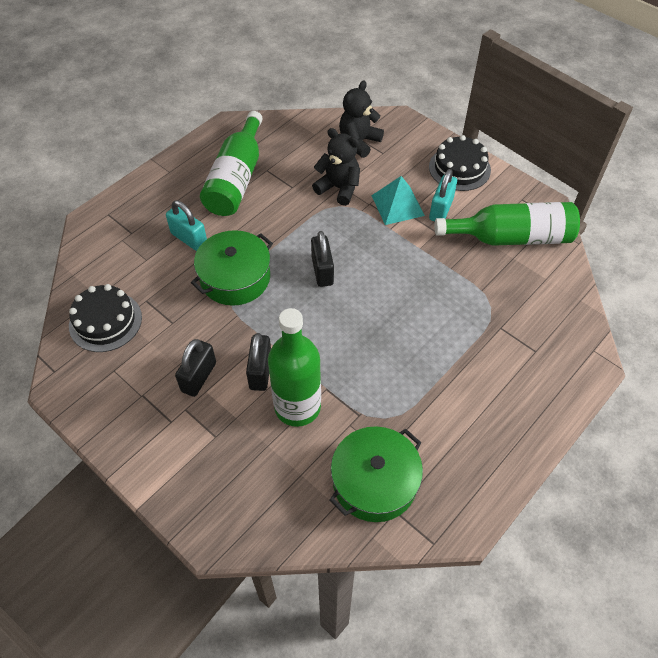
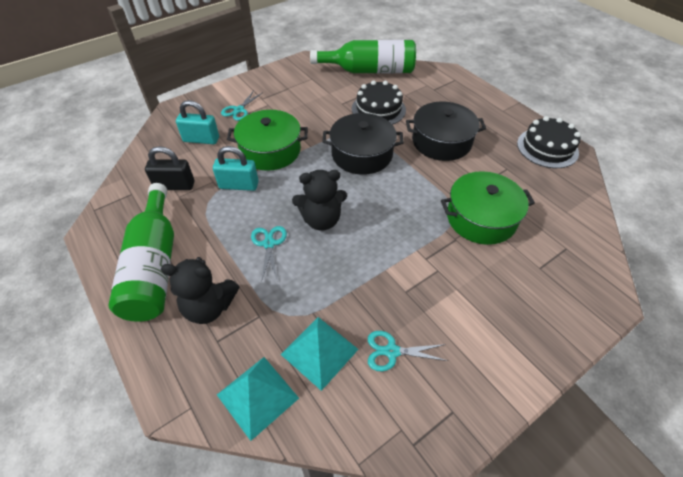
black padlock: [175,339,216,397] [246,333,271,391] [311,231,334,287] = 3 -> [145,146,194,190] = 1
black pot: none = 0 -> [322,113,404,175] [406,101,486,161] = 2
green bottle: [200,111,263,216] [268,308,321,427] [435,202,580,246] = 3 -> [108,183,174,322] [310,40,416,73] = 2
turquoise pyramid: [371,176,425,225] = 1 -> [217,357,299,441] [281,317,359,391] = 2
turquoise scissors: none = 0 -> [221,91,262,121] [251,226,287,282] [368,331,448,371] = 3

